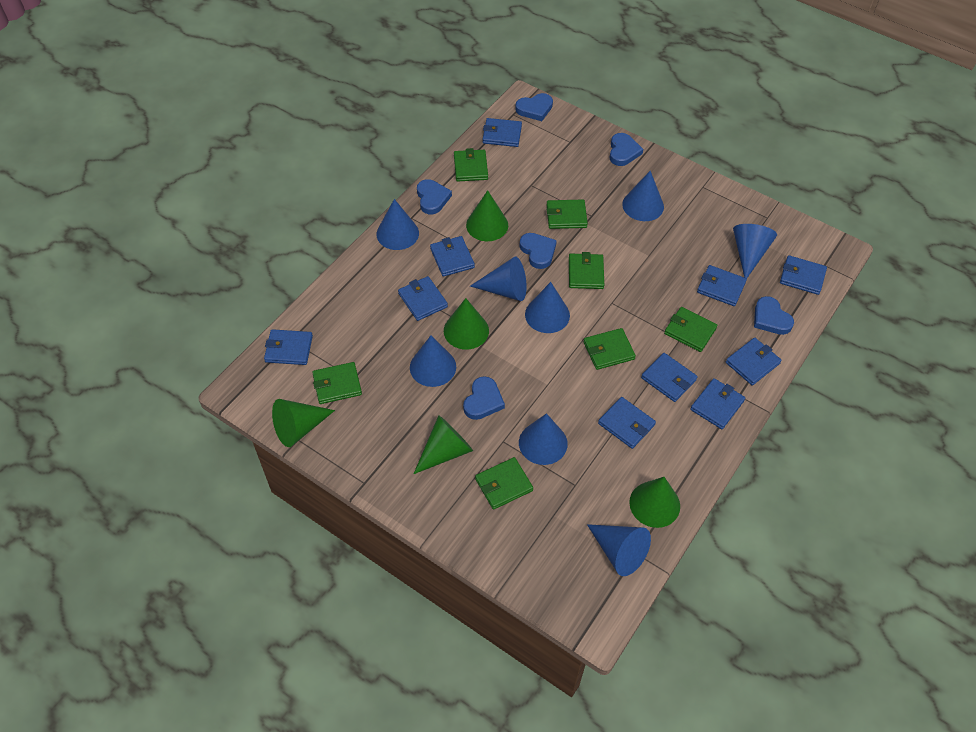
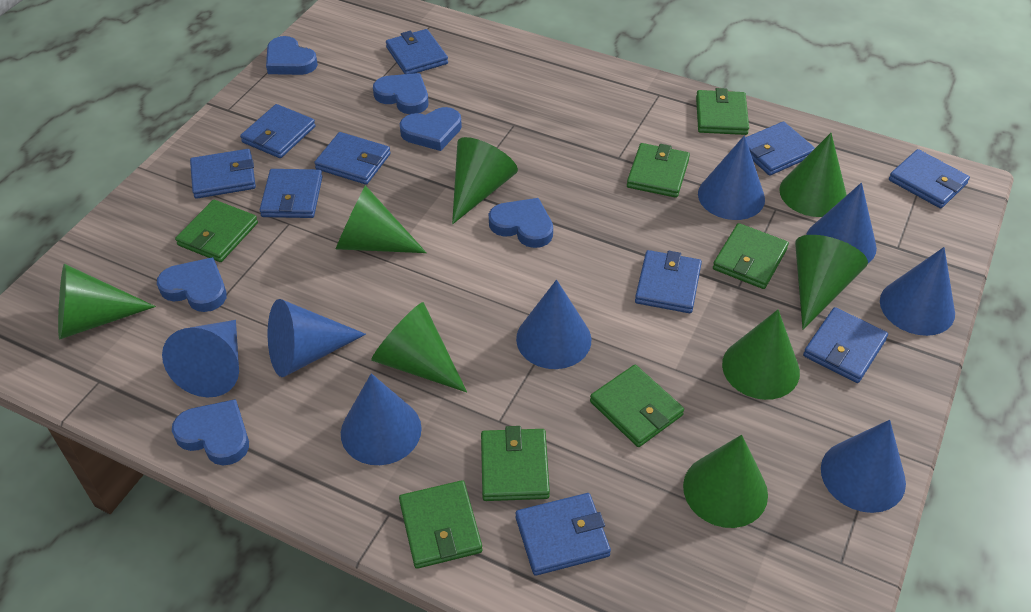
green cone: [272,399,335,447] [414,415,473,474] [444,298,489,350] [466,190,508,241] [629,477,680,528] = 5 -> [58,264,156,340] [336,185,427,253] [371,302,467,392] [452,137,518,224] [683,435,768,528] [722,309,800,400] [779,133,847,217] [795,235,868,330] = 8

